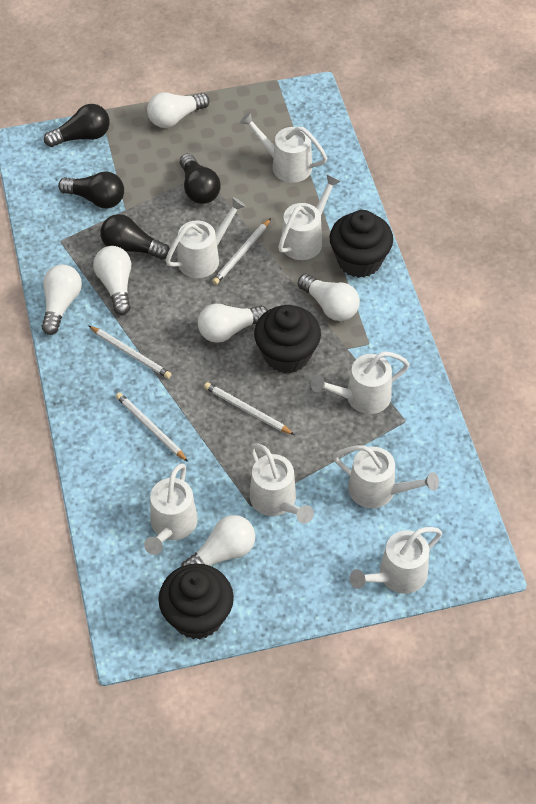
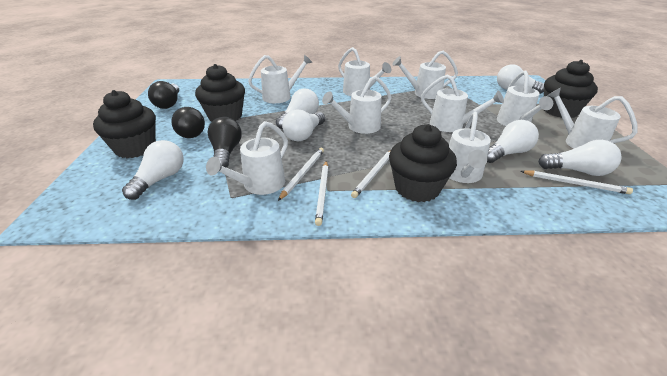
black cupcake: [158,563,234,639] [254,305,321,374] [329,210,393,278] = 3 -> [93,90,156,158] [195,64,245,122] [389,124,457,202] [544,60,598,118] = 4
black light bulb: [44,104,110,147] [58,172,124,208] [100,214,170,260] [180,153,220,204] = 4 -> [148,81,179,109] [171,107,205,138] [207,117,242,168] = 3
white watering can: [144,463,198,555] [166,197,246,278] [240,112,327,183] [250,443,314,524] [278,175,341,260] [311,351,409,414] [333,445,439,508] [350,527,442,594] = 8 -> [206,121,288,195] [248,55,312,103] [322,76,392,134] [338,47,391,96] [392,51,458,99] [421,75,504,132] [449,112,491,183] [497,71,553,126] [547,87,638,149] = 9

